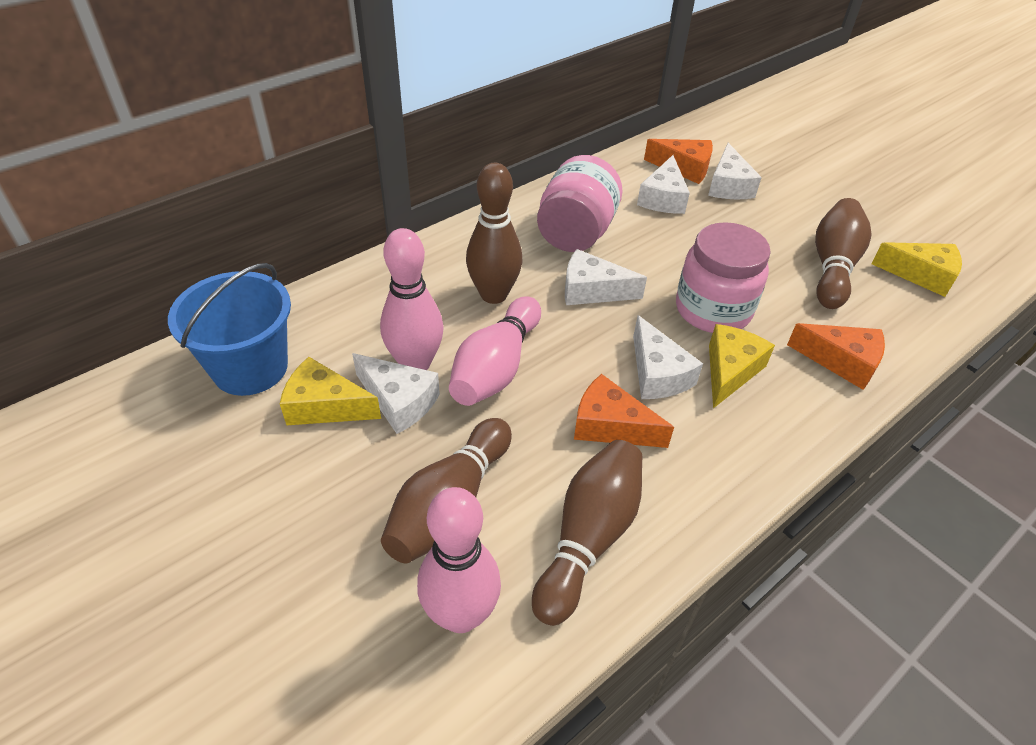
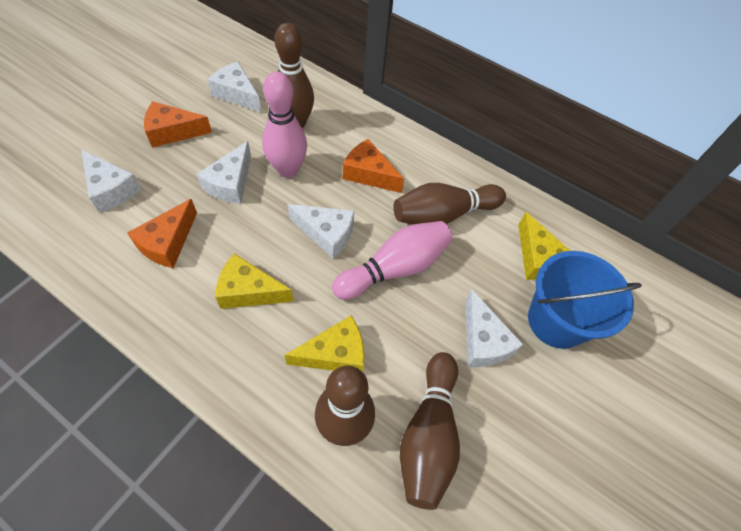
pink bowling pin: [380,228,443,370] [417,487,501,633] [449,296,541,406] = 3 -> [262,71,307,178] [332,221,452,300] = 2
pink jar: [537,155,622,252] [676,222,771,333] = 2 -> none = 0

